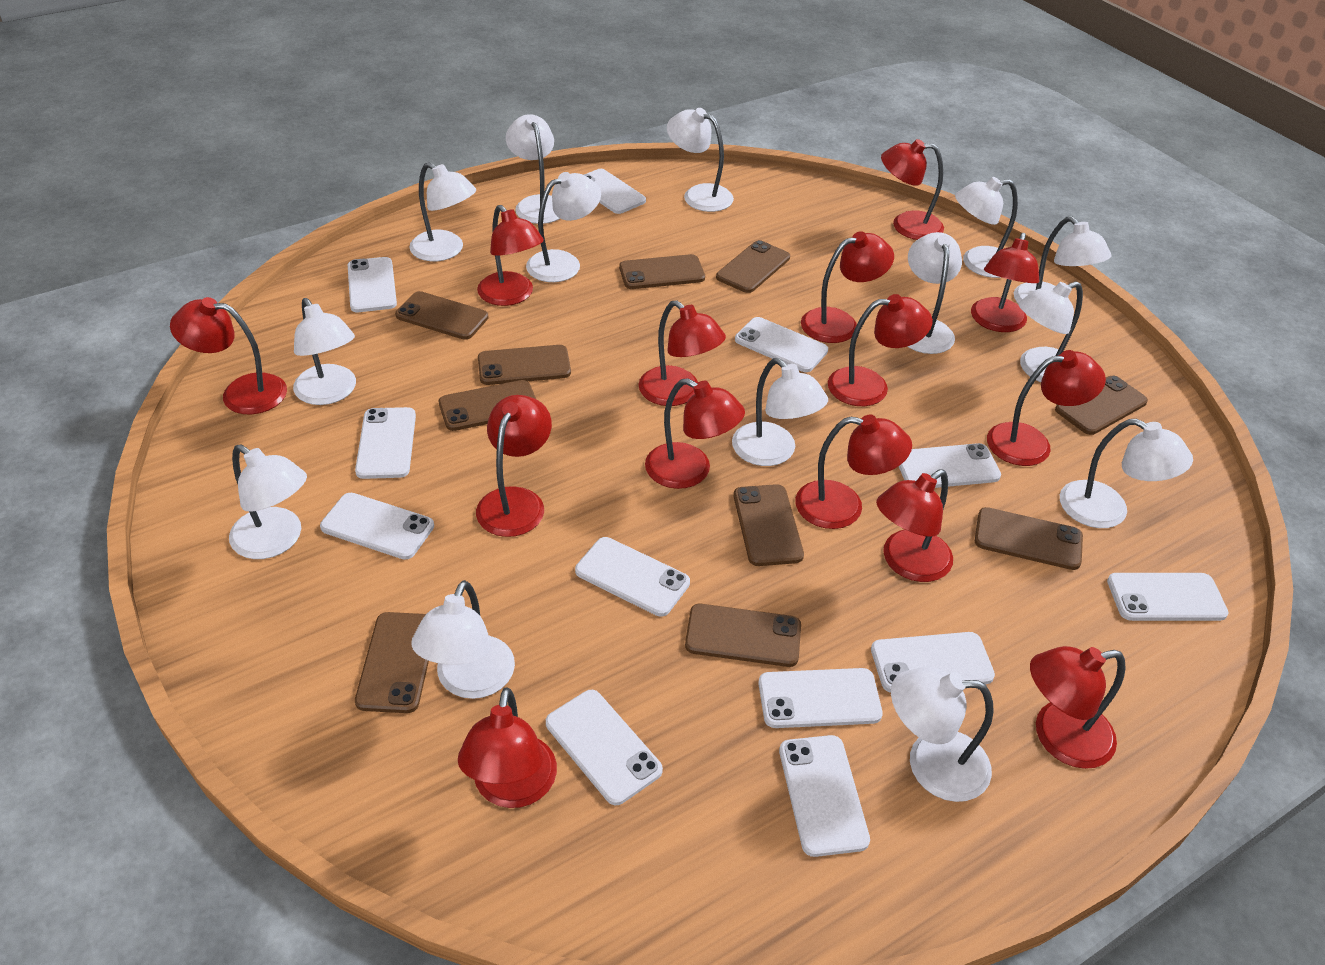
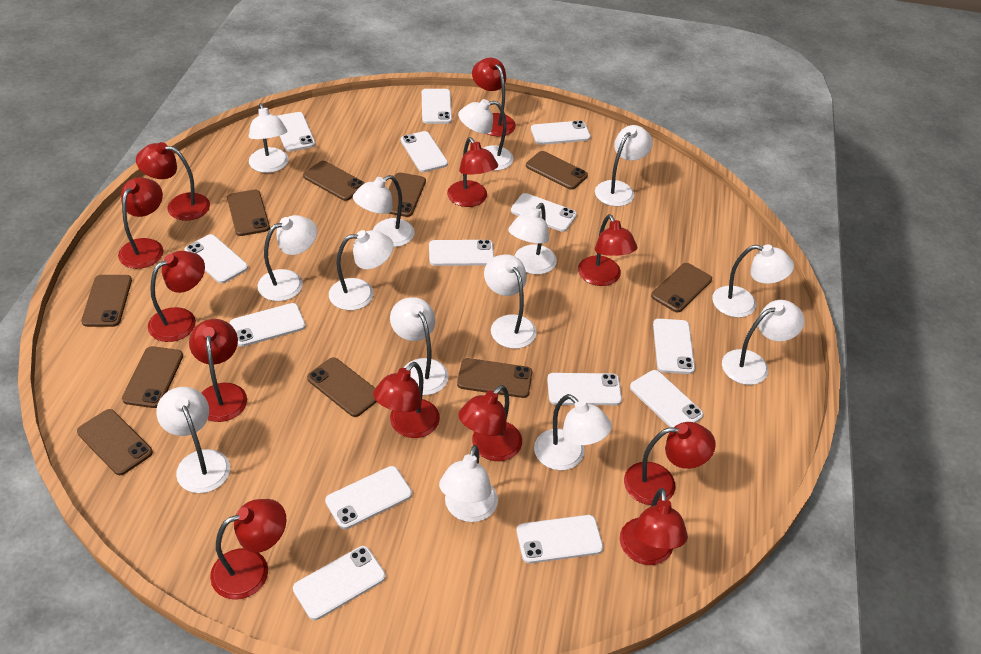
red lamp: [170,297,287,414] [458,687,557,808] [476,395,552,537] [477,205,544,306] [638,300,726,406] [645,378,745,489] [795,415,912,529] [801,231,894,343] [828,294,933,406] [876,470,953,582] [881,139,944,240] [971,233,1039,332] [987,350,1106,466] [1030,646,1126,769] = 14 -> [118,177,163,269] [136,142,210,221] [148,251,205,342] [189,319,247,422] [210,499,286,600] [373,362,440,438] [447,137,498,207] [459,385,522,461] [472,57,516,137] [578,214,637,286] [620,488,688,565] [624,422,716,505] = 12
white phone: [320,493,434,560] [348,257,397,312] [355,407,416,479] [546,690,663,805] [575,537,690,617] [583,169,646,214] [735,317,828,372] [758,668,883,728] [779,735,870,857] [871,632,995,693] [899,443,1001,488] [1107,573,1228,621] = 12 -> [185,234,248,283] [230,303,306,347] [277,112,316,152] [293,546,386,620] [325,466,412,529] [401,131,448,172] [422,89,452,124] [429,240,494,266] [511,193,577,232] [517,515,603,564] [531,120,591,145] [547,373,622,405] [630,370,703,428] [653,319,695,374] = 14

